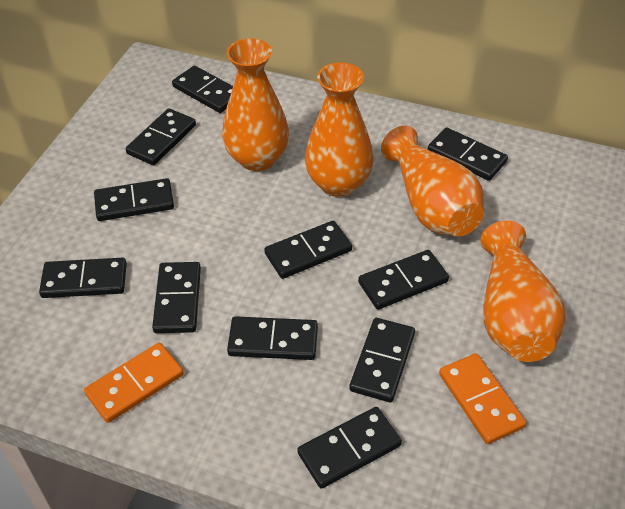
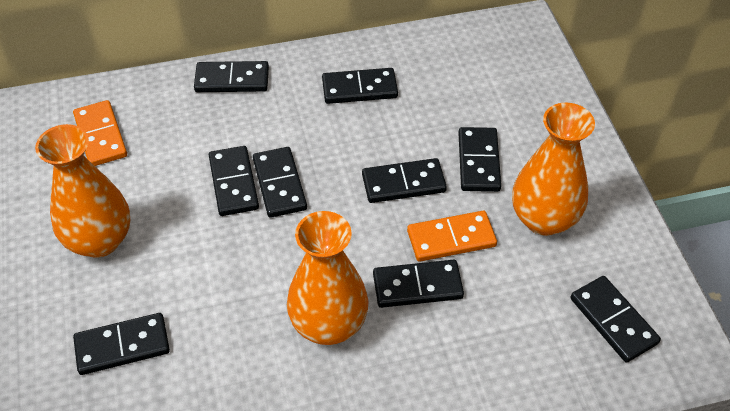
black domino: [39,258,127,298] [94,178,174,221] [126,108,196,165] [152,262,201,333] [172,66,233,113] [227,316,318,360] [264,221,352,279] [297,407,402,489] [349,318,415,402] [358,250,449,310] [427,128,508,181] = 11 -> [73,313,170,375] [194,61,269,92] [209,146,259,216] [253,147,307,218] [322,68,398,104] [362,158,447,203] [373,260,464,308] [459,127,501,192] [570,276,661,363] = 9
orange vase: [222,38,289,171] [305,62,374,197] [381,125,484,236] [480,221,566,362] = 4 -> [35,124,130,258] [287,211,369,345] [512,103,595,236] = 3

